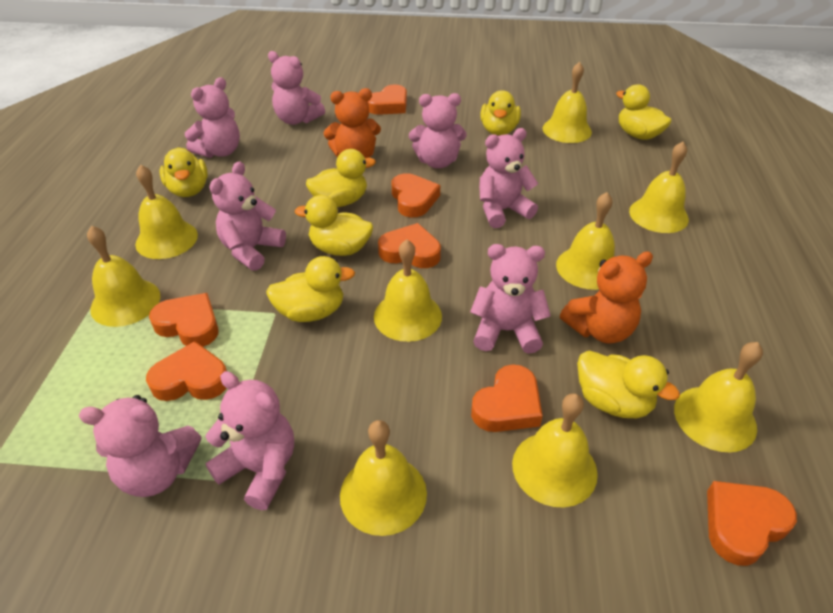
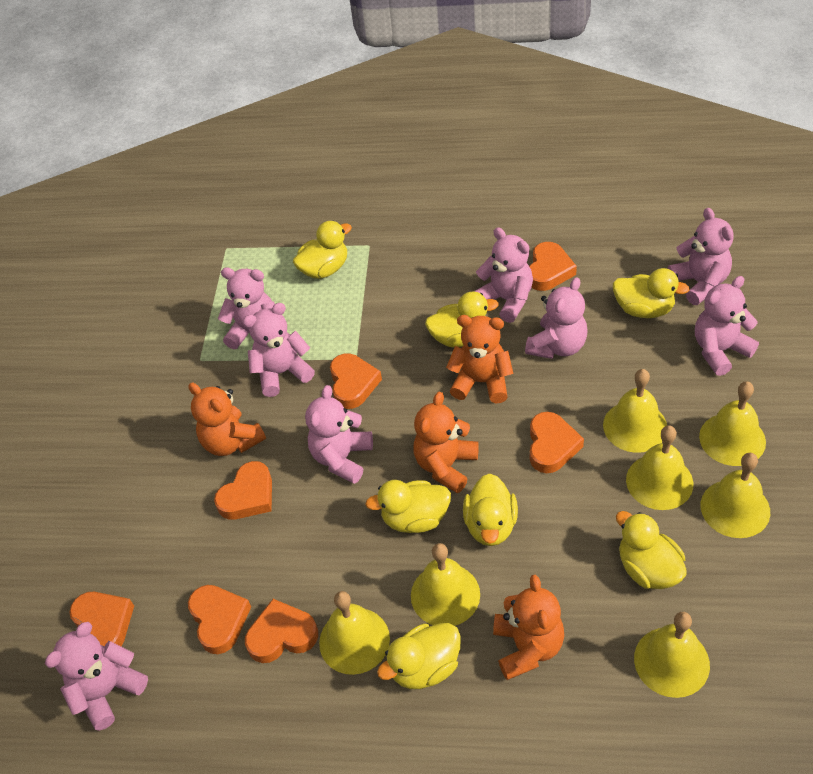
orange teddy bear: [324,88,381,158] [560,252,653,343] = 2 -> [188,383,266,456] [413,392,479,493] [446,315,514,403] [493,575,564,680] = 4
yellow bell: [87,226,161,327] [135,164,198,259] [340,420,427,536] [374,239,442,342] [512,393,598,507] [542,62,592,143] [556,192,615,290] [629,142,689,233] [674,342,763,452] = 9 -> [319,591,390,675] [411,543,480,626] [603,369,667,453] [626,426,693,510] [634,612,710,698] [699,381,766,466] [701,453,770,538] = 7

